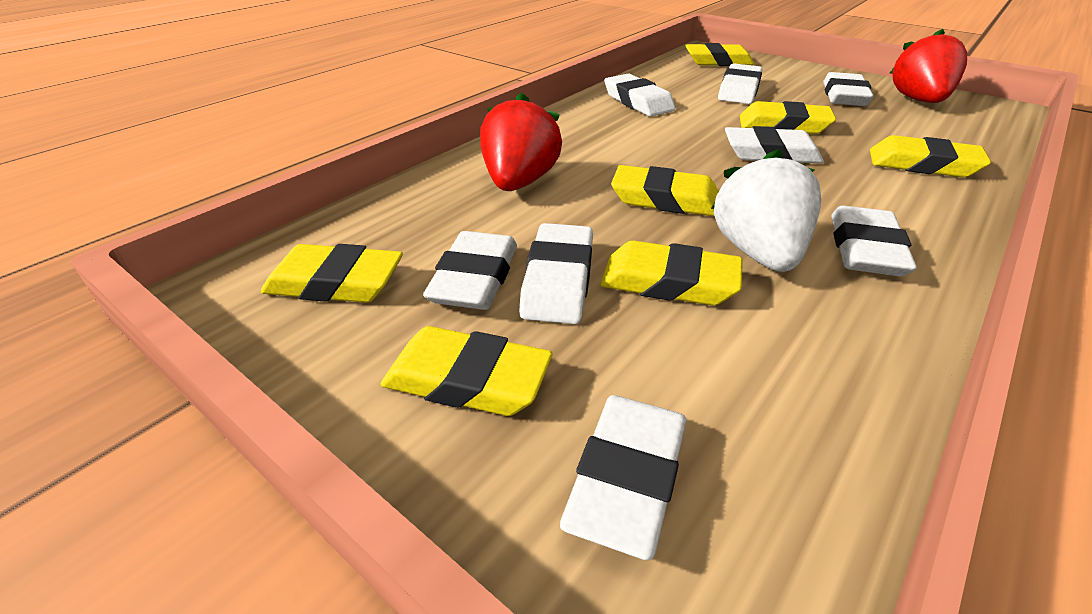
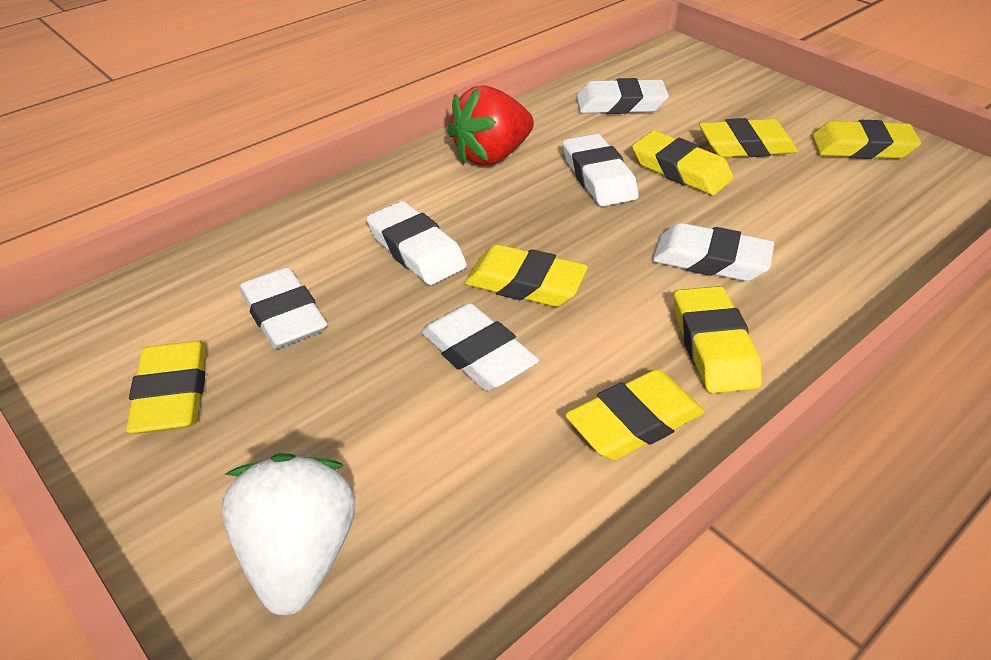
red strawberry: [480,92,562,191] [890,29,967,103] = 2 -> [447,85,534,166] = 1
white eraser: [423,231,517,310] [519,223,593,324] [560,395,686,560] [604,73,675,117] [718,63,762,104] [725,126,824,163] [823,72,874,106] [831,206,917,277] = 8 -> [240,267,327,349] [366,201,467,285] [421,303,539,391] [563,134,639,206] [576,78,669,114] [652,223,774,281] = 6

